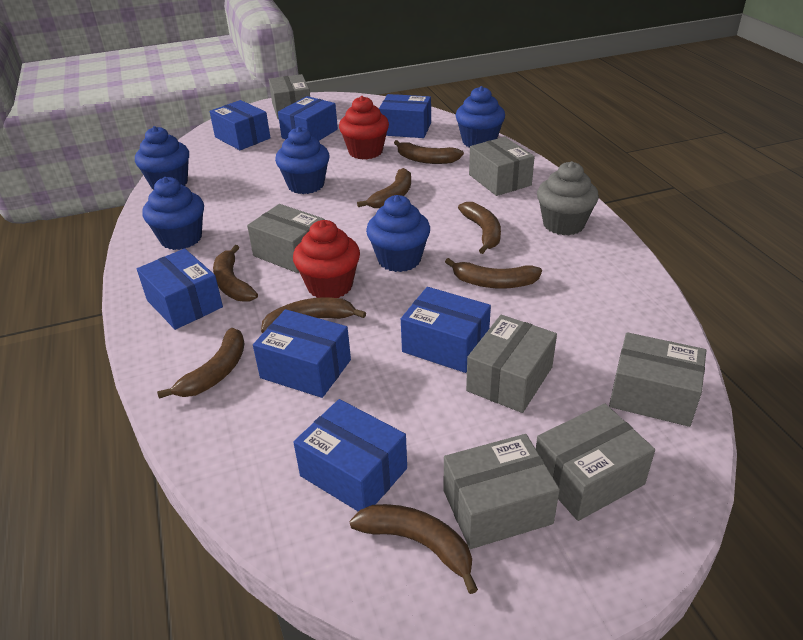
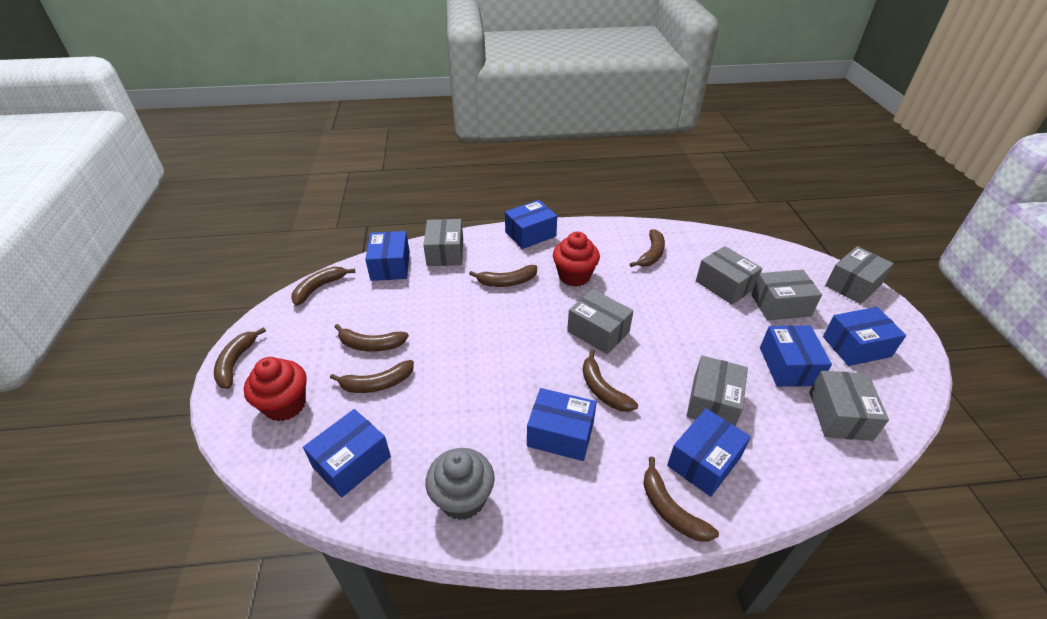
blue cupcake: [135,126,189,190] [142,177,204,250] [275,127,330,194] [366,195,430,272] [455,86,505,148] = 5 -> none = 0

